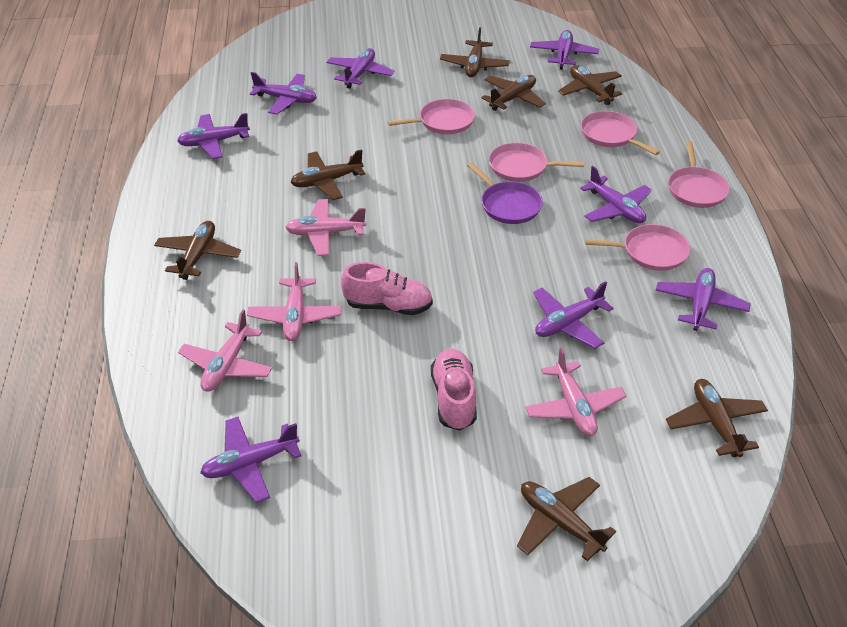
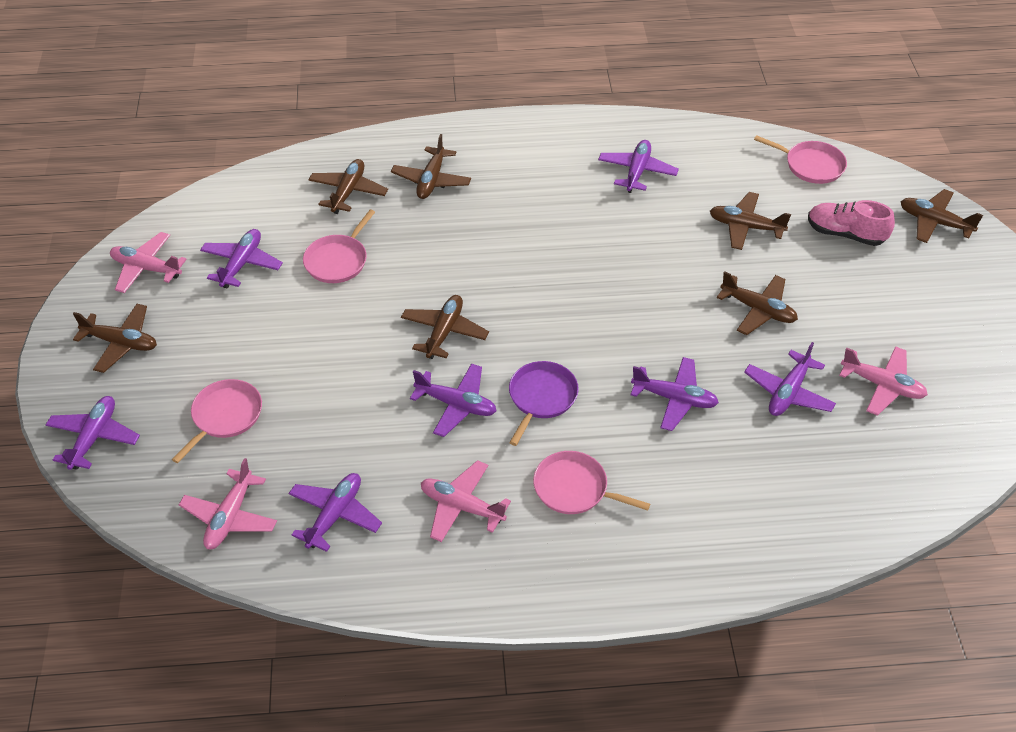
pink pan: [388,99,475,134] [489,143,584,182] [581,111,660,155] [585,224,690,271] [668,141,730,208] = 5 -> [172,379,262,463] [303,209,375,283] [533,451,650,514] [754,135,847,184] = 4
pink shoe: [341,262,433,315] [431,349,477,431] = 2 -> [808,200,895,246] = 1
purple plane: [177,113,250,159] [200,417,302,503] [250,72,317,114] [327,48,394,89] [530,30,599,70] [533,281,614,349] [580,166,652,223] [655,268,751,331] = 8 -> [46,396,140,470] [200,229,283,288] [288,473,382,552] [410,363,497,437] [598,140,679,193] [631,357,719,431] [744,342,836,416] = 7

